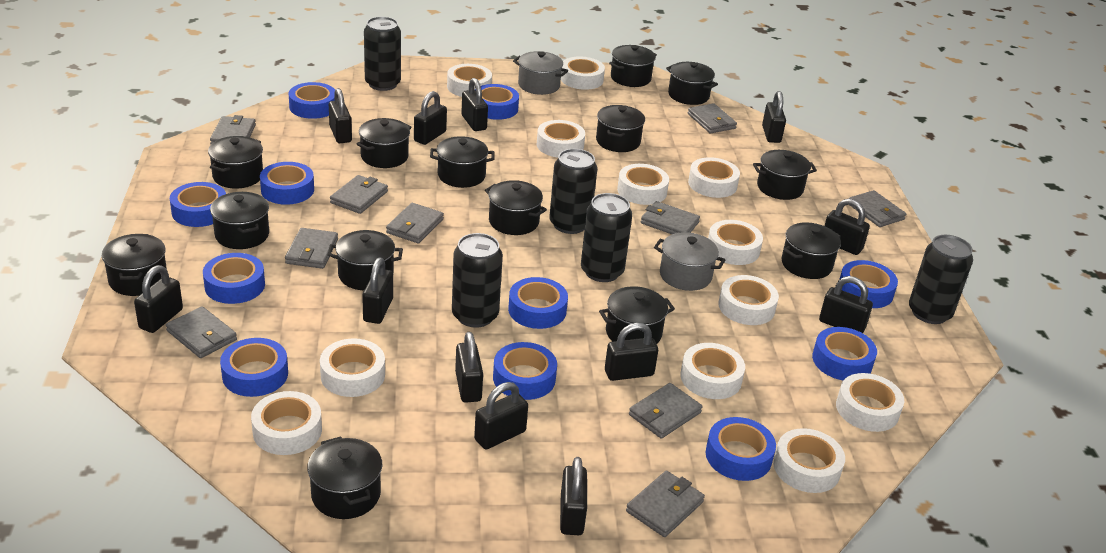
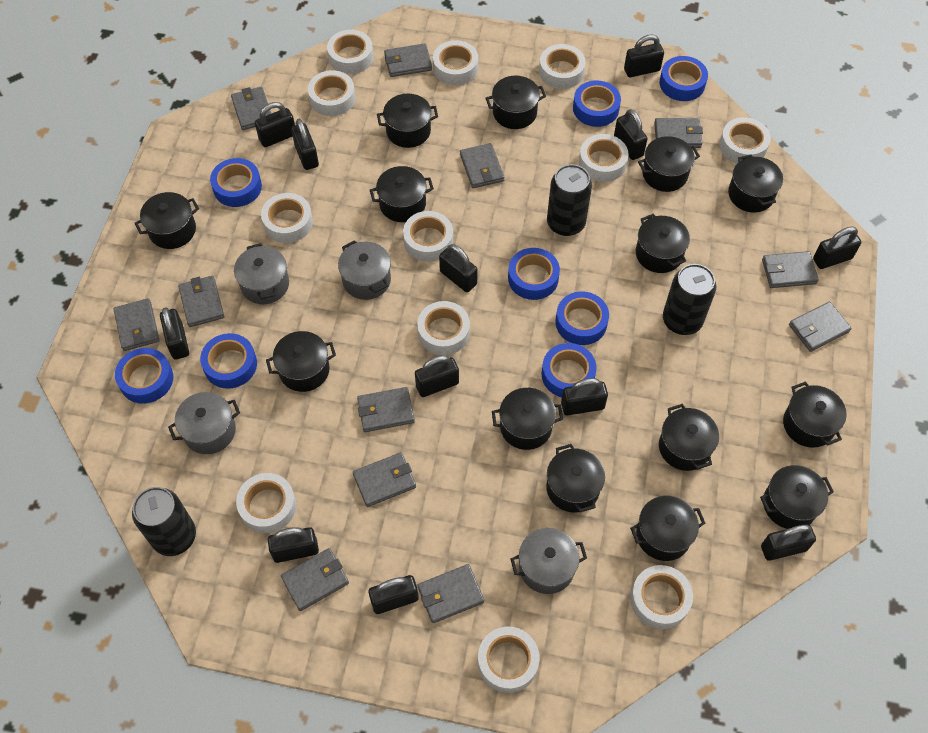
black can: [364,17,401,91] [452,233,503,328] [549,149,597,234] [581,193,632,282] [909,235,973,324] = 5 -> [132,487,196,556] [547,164,592,236] [663,264,716,335] = 3
blue tape: [170,182,226,227] [203,253,265,304] [220,338,288,397] [260,162,314,205] [289,82,335,119] [475,84,519,120] [493,342,557,400] [508,277,568,329] [706,417,776,481] [812,327,877,380] [839,260,898,308] = 11 -> [115,348,173,404] [200,333,257,389] [210,158,262,207] [508,248,560,300] [542,343,597,397] [556,291,609,345] [573,81,621,127] [660,56,708,101] = 8
grey pot: [513,51,568,95] [654,232,725,291] = 2 -> [168,392,240,454] [234,243,289,304] [338,240,391,300] [511,528,587,594] = 4
grey wallet: [166,306,237,358] [210,115,256,144] [285,228,338,269] [330,175,388,214] [386,203,444,243] [626,471,705,537] [629,383,703,439] [641,201,700,234] [688,103,737,133] [849,190,906,227] = 10 -> [113,298,159,351] [178,276,224,327] [231,87,272,130] [281,548,349,611] [353,452,416,507] [357,387,415,432] [384,43,432,77] [418,564,484,623] [460,143,505,188] [654,118,703,148] [762,251,819,288] [789,301,852,352] = 12

